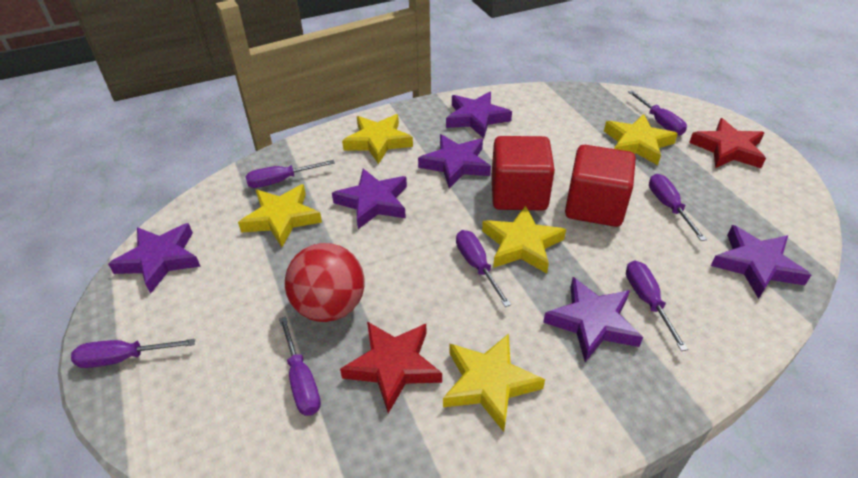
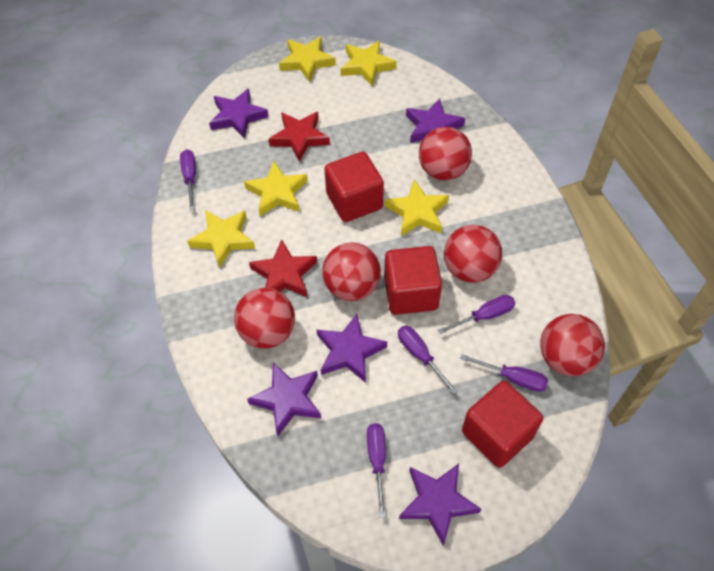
purple screwdriver: [71,339,195,368] [246,160,335,188] [279,316,321,416] [456,230,511,307] [626,261,688,351] [628,90,687,135] [649,174,707,241] = 7 -> [180,150,196,210] [367,423,386,518] [398,326,458,394] [438,295,515,334] [460,354,548,392] = 5
purple star: [108,223,201,294] [332,169,407,229] [418,134,491,189] [446,92,512,138] [543,277,643,362] [711,225,811,299] = 6 -> [209,88,269,139] [247,363,321,436] [317,314,387,383] [399,464,481,546] [406,98,465,143] = 5
red ball: [285,243,365,322] = 1 -> [234,288,295,348] [322,242,381,301] [419,127,472,181] [444,225,502,282] [540,314,605,376] = 5
red cube: [491,136,555,210] [565,145,636,227] = 2 -> [324,152,384,222] [384,246,442,315] [462,381,543,468] = 3

